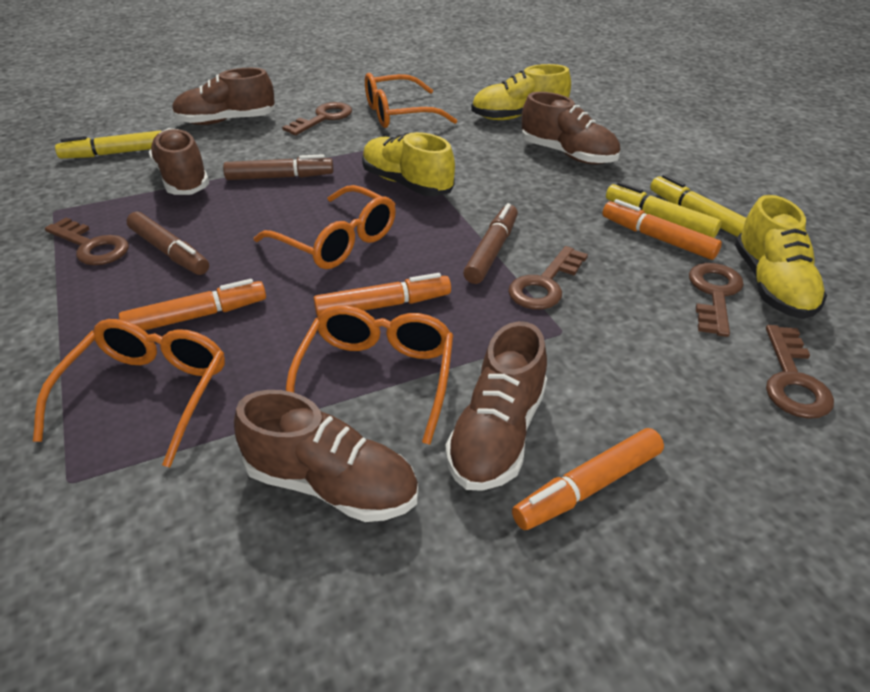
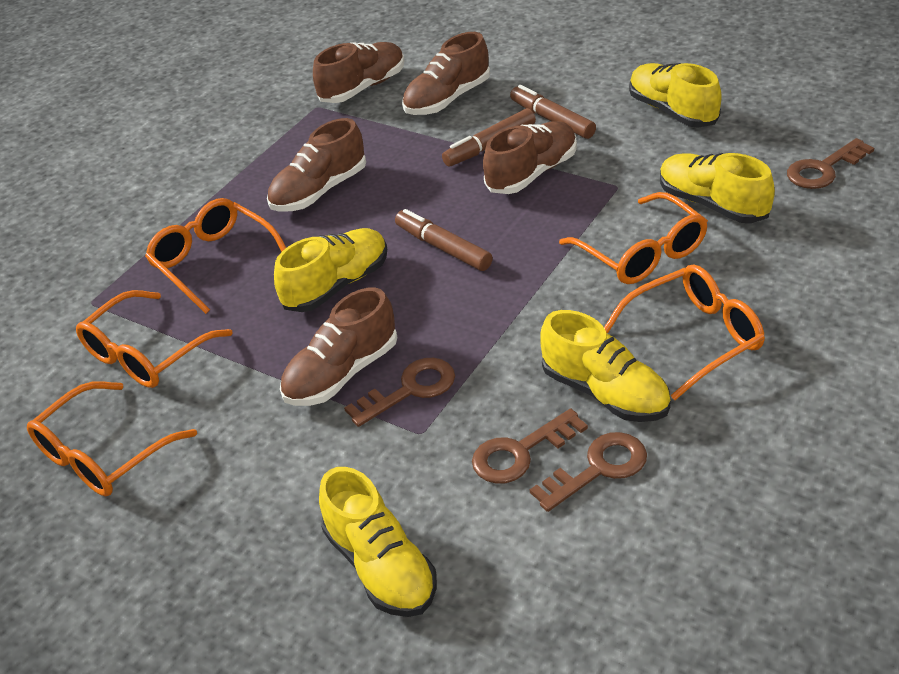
brown key: [45,218,129,265] [282,102,352,135] [508,246,588,310] [689,263,744,337] [766,325,834,419] = 5 -> [344,358,455,427] [472,408,588,484] [530,432,647,512] [787,138,874,189] = 4
orange glasses: [33,319,225,467] [254,185,396,269] [286,305,453,445] [365,73,458,128] = 4 -> [27,381,197,496] [76,290,233,388] [145,198,286,314] [559,192,708,284] [604,264,765,400] = 5
orange marker: [119,279,266,331] [313,273,451,317] [512,428,664,530] [602,199,722,260] = 4 -> none = 0
yellow marker: [55,131,161,159] [606,182,721,238] [650,175,746,237] = 3 -> none = 0
yellow shoe: [362,132,455,196] [471,64,571,120] [735,195,827,319] = 3 -> [274,228,387,312] [319,467,437,617] [540,310,671,422] [629,63,722,128] [660,153,775,223] = 5

